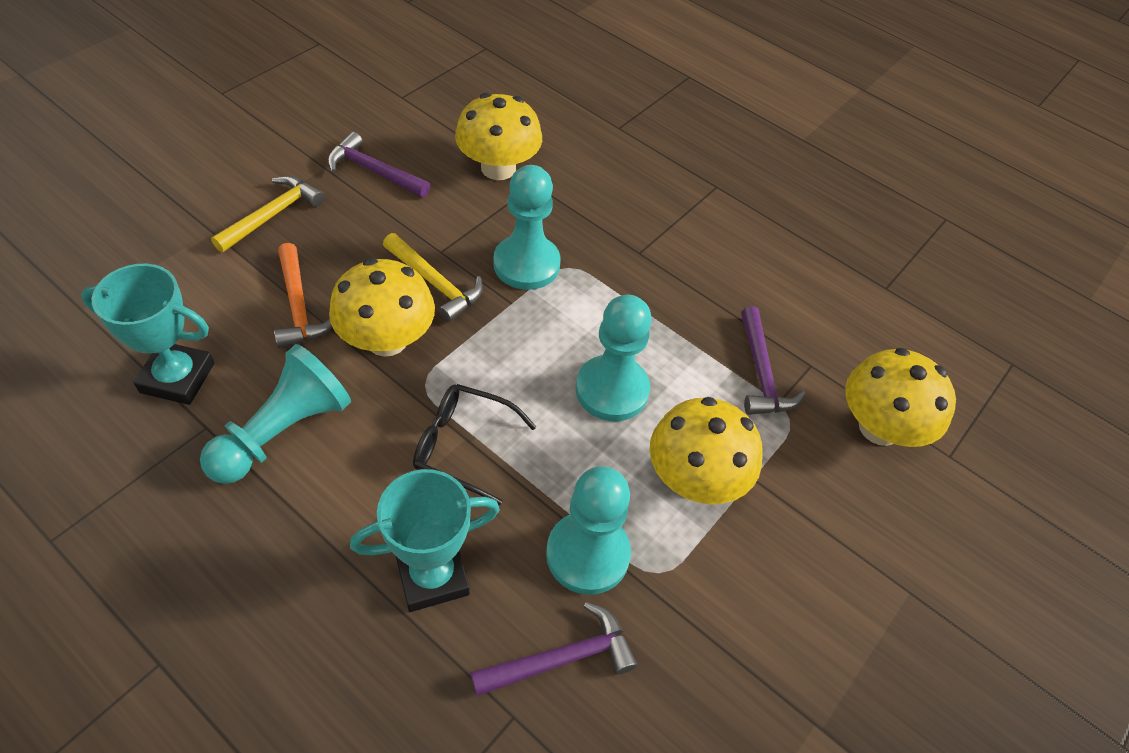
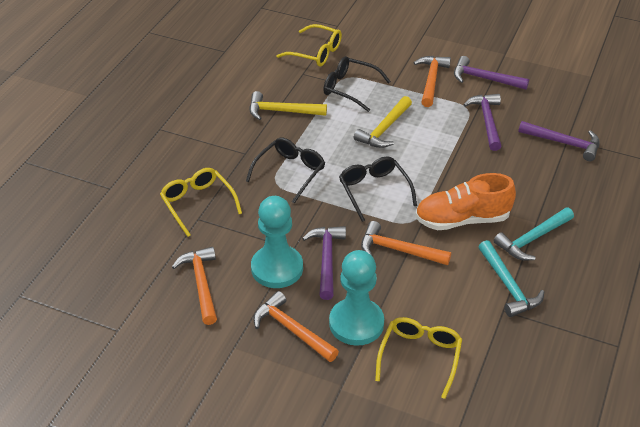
black glasses: [413,384,536,505] = 1 -> [246,138,325,204] [323,56,391,112] [339,156,417,222] = 3
orange hammer: [274,243,332,348] = 1 -> [172,247,217,325] [253,291,339,362] [361,221,451,265] [414,56,451,107] = 4
orange shoe: none = 0 -> [415,173,516,230] = 1
purple hammer: [327,132,430,197] [470,602,637,696] [741,306,806,415] = 3 -> [302,226,346,300] [454,56,529,90] [463,94,501,151] [518,121,600,161] = 4
turquoise hammer: none = 0 -> [479,240,544,317] [494,207,574,261] = 2
turquoise pawn: [200,344,351,484] [493,165,561,290] [546,466,631,595] [576,295,652,421] = 4 -> [251,196,303,288] [329,250,384,346] = 2
turquoise trophy: [81,264,214,405] [350,469,500,612] = 2 -> none = 0
yellow glasses: none = 0 -> [160,168,242,237] [276,24,342,67] [375,317,462,399] = 3
yellow mushroom: [329,258,435,357] [455,93,542,180] [649,397,763,504] [845,348,956,447] = 4 -> none = 0

